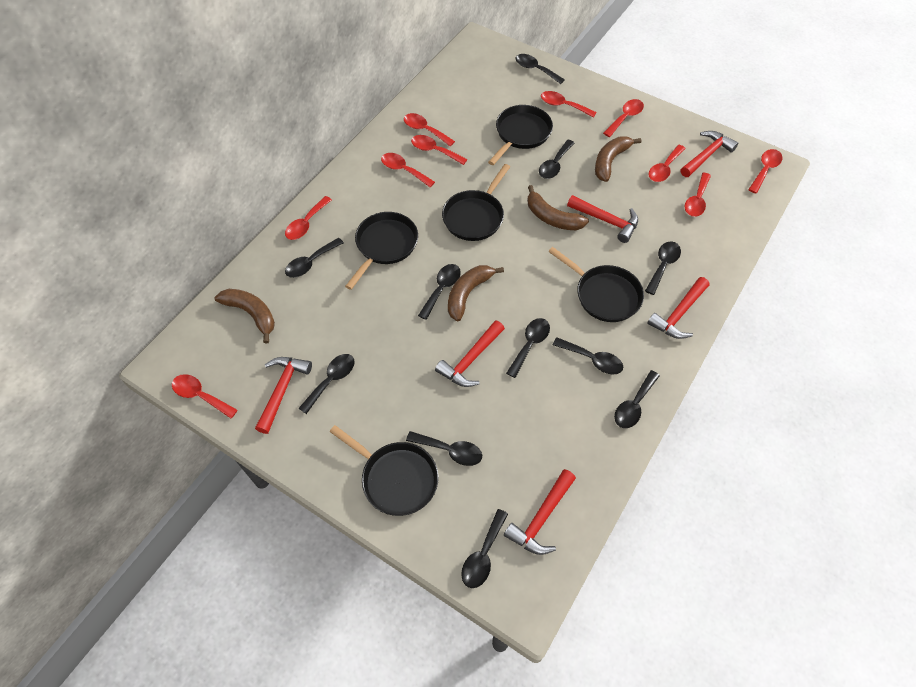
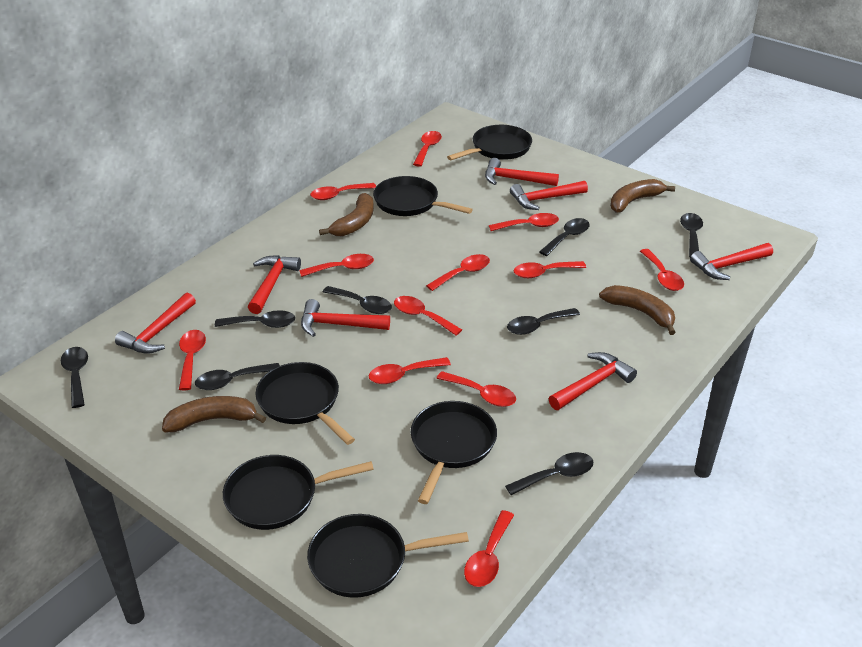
black pan: [329,425,439,516] [345,212,418,290] [442,164,510,241] [488,105,553,165] [548,247,644,322] = 5 -> [223,455,374,530] [255,362,355,445] [307,514,469,598] [373,176,473,216] [411,401,497,504] [447,125,532,160] = 6
black spoon: [285,238,344,278] [298,354,355,414] [406,431,482,466] [418,264,461,320] [461,509,508,588] [506,318,550,378] [516,54,565,84] [539,140,574,179] [553,337,623,375] [614,370,660,428] [645,241,681,295] = 11 -> [61,347,88,408] [195,363,280,390] [215,310,295,328] [323,286,392,314] [505,452,594,495] [507,308,580,335] [539,218,590,256] [680,213,703,257] = 8
red hammer: [255,357,312,434] [435,320,505,387] [504,469,576,555] [567,195,638,243] [647,277,709,339] [681,131,738,177] = 6 -> [115,293,196,354] [248,255,301,314] [301,299,390,337] [485,158,559,186] [510,181,588,210] [549,352,637,410] [690,243,773,280] = 7
red spoon: [172,374,238,418] [285,196,332,240] [381,153,435,187] [404,113,455,146] [411,135,467,165] [541,91,597,118] [603,99,644,137] [649,145,686,182] [685,173,711,217] [748,149,782,193] = 10 -> [179,330,206,390] [299,254,374,277] [310,183,376,200] [369,357,451,384] [394,296,462,336] [413,131,442,167] [426,254,490,291] [436,371,516,407] [464,510,514,587] [489,213,559,231] [513,261,586,278] [640,249,684,291] = 12

